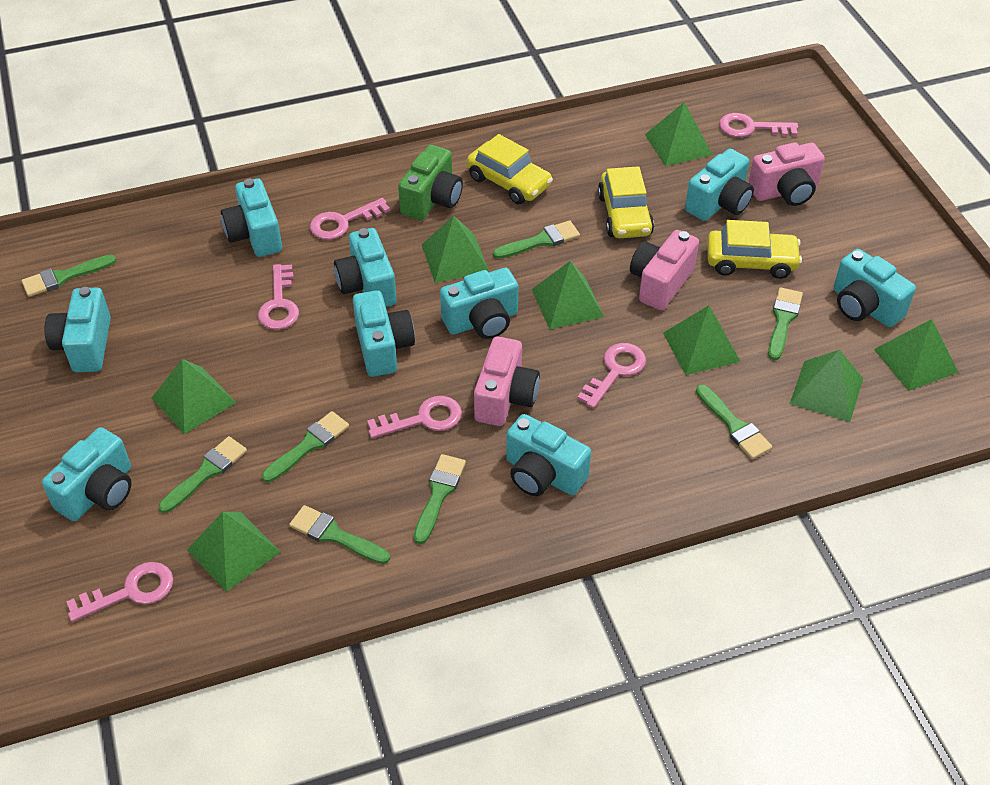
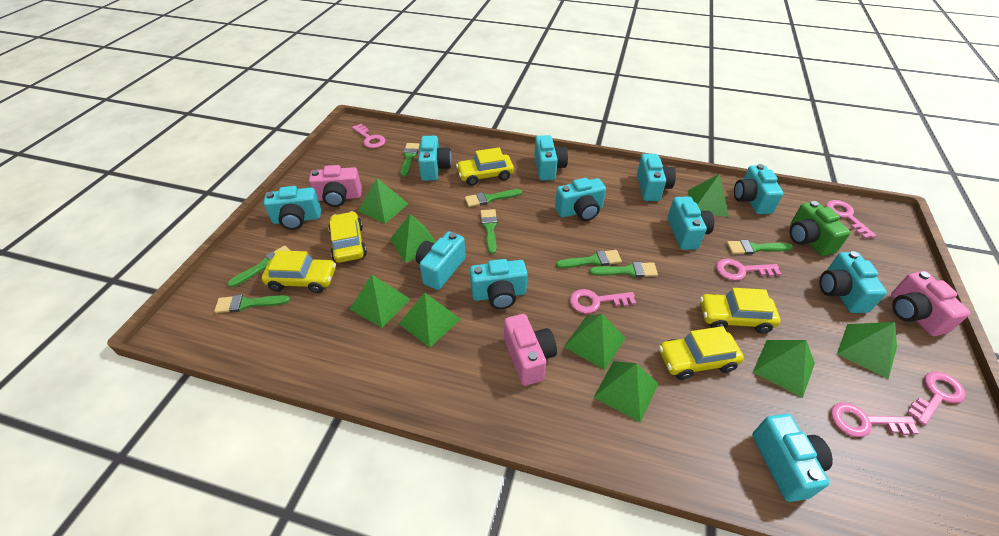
green pyramid: [152,359,236,434] [187,512,281,592] [422,216,489,283] [532,261,604,329] [645,102,713,166] [663,305,741,375] [790,350,863,422] [874,319,959,391] = 8 -> [350,275,410,328] [358,178,408,224] [390,214,436,263] [399,293,461,348] [564,314,625,370] [593,361,658,422] [688,173,729,217] [753,340,815,398] [837,322,897,379] = 9
turquoise camera: [42,427,132,521] [44,287,111,372] [221,178,282,257] [334,228,397,307] [353,290,415,377] [440,268,518,339] [506,414,591,496] [685,149,754,221] [833,249,916,327] = 9 -> [264,186,321,230] [416,231,466,290] [418,136,452,181] [470,259,528,309] [534,135,568,181] [555,178,606,221] [637,154,676,201] [667,196,714,250] [734,164,783,214] [752,414,833,502] [819,251,887,313] = 11
yellow car: [467,134,553,204] [598,166,654,238] [707,220,802,279] = 3 -> [262,250,336,293] [328,211,367,263] [456,147,514,186] [659,326,744,380] [700,288,780,334] = 5

